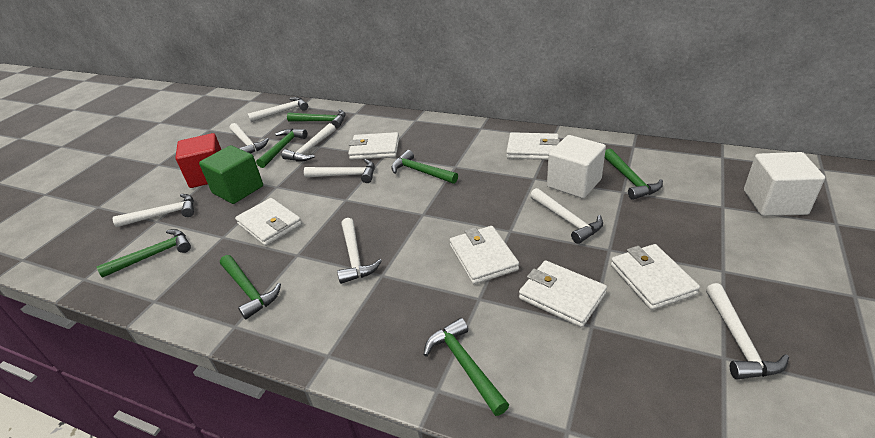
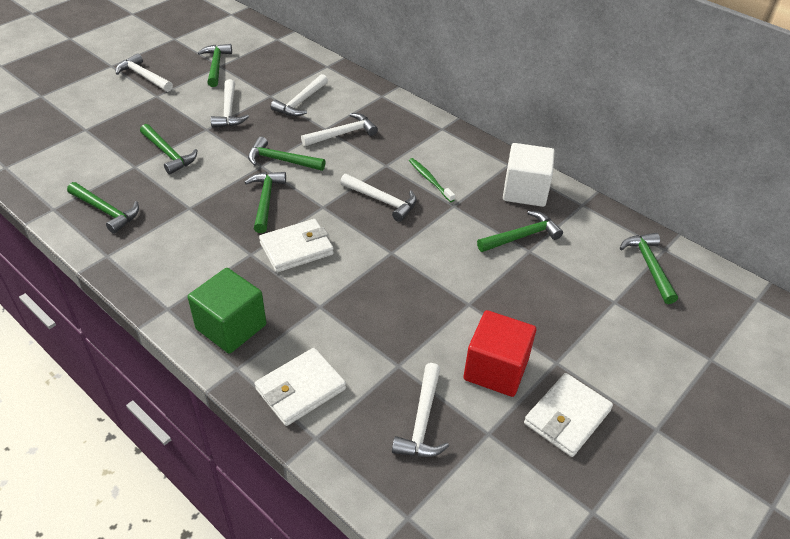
green toothbrush: none = 0 -> [409,158,455,202] = 1
white cube: [547,135,606,198] [744,152,825,216] = 2 -> [503,143,555,207] = 1
white hammer: [113,194,194,227] [230,123,269,154] [248,97,308,122] [281,123,335,162] [304,159,375,183] [337,218,382,284] [530,188,603,244] [706,283,789,380] = 8 -> [116,53,173,92] [211,79,249,128] [271,74,328,116] [301,113,378,146] [340,174,417,222] [392,363,449,457] = 6
white wallet: [235,198,302,246] [348,132,399,160] [450,226,519,284] [506,132,560,160] [519,260,607,328] [611,244,700,310] = 6 -> [255,348,346,426] [259,219,334,272] [524,373,613,457] = 3

